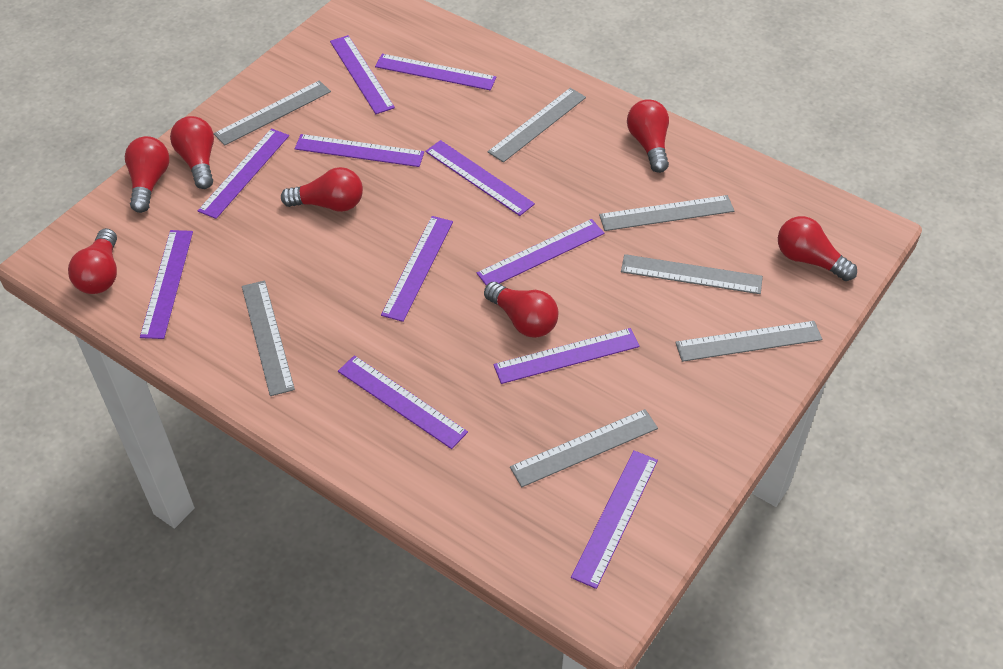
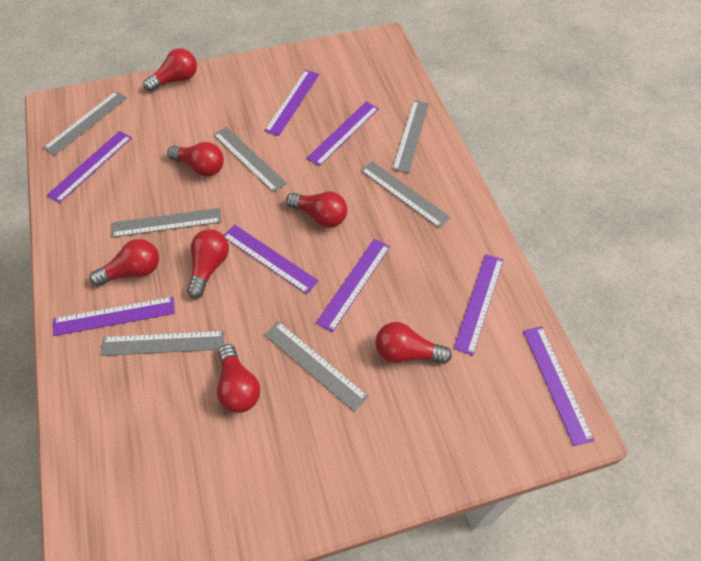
purple ruler: [140,230,193,339] [198,128,289,219] [295,134,424,167] [330,35,395,114] [338,355,468,449] [375,54,496,90] [381,216,453,322] [425,140,535,216] [477,219,604,286] [493,328,640,384] [571,450,658,589] = 11 -> [47,131,132,203] [53,297,175,336] [224,225,319,294] [264,70,319,136] [306,102,379,166] [316,239,390,332] [453,254,504,356] [523,326,594,446] = 8

